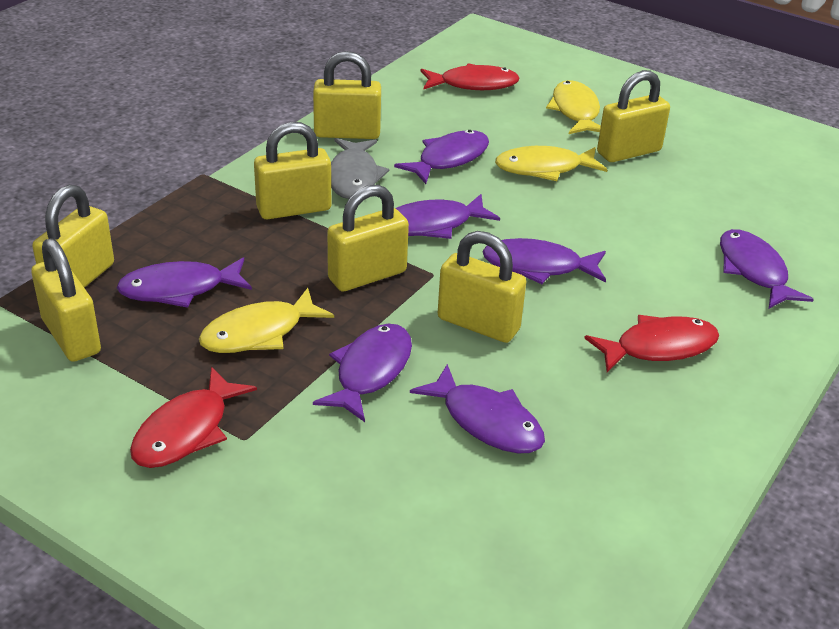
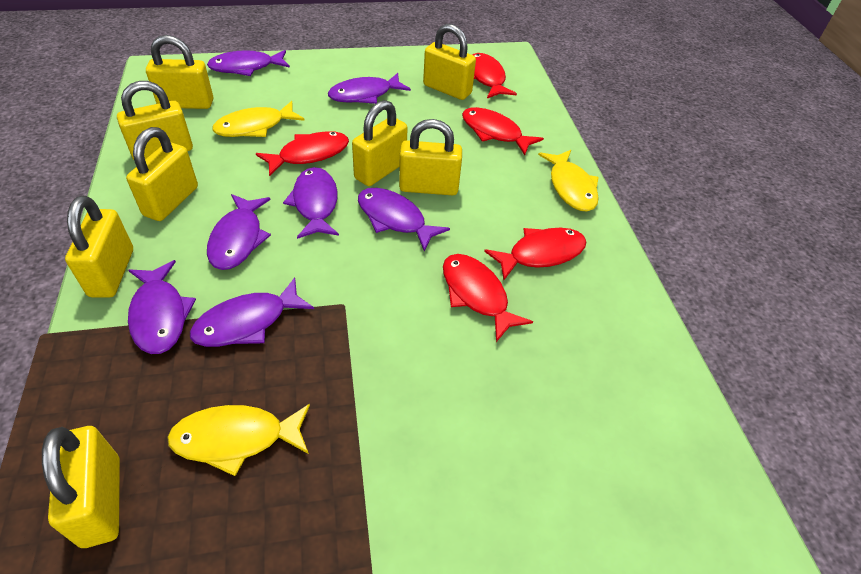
grey fish: [331,138,389,199] = 1 -> none = 0
red fish: [130,367,257,468] [421,63,520,90] [584,315,719,372] = 3 -> [256,131,349,176] [443,254,533,342] [462,107,544,155] [473,53,517,98] [484,228,586,280] = 5
yellow padlock: [31,238,101,362] [32,185,114,288] [254,122,331,220] [313,51,381,139] [327,184,409,291] [438,231,526,343] [597,70,670,162] = 7 -> [42,426,120,548] [65,196,133,298] [117,81,193,160] [126,127,198,221] [146,35,213,109] [352,100,408,186] [399,119,462,195] [423,24,476,100] = 8

